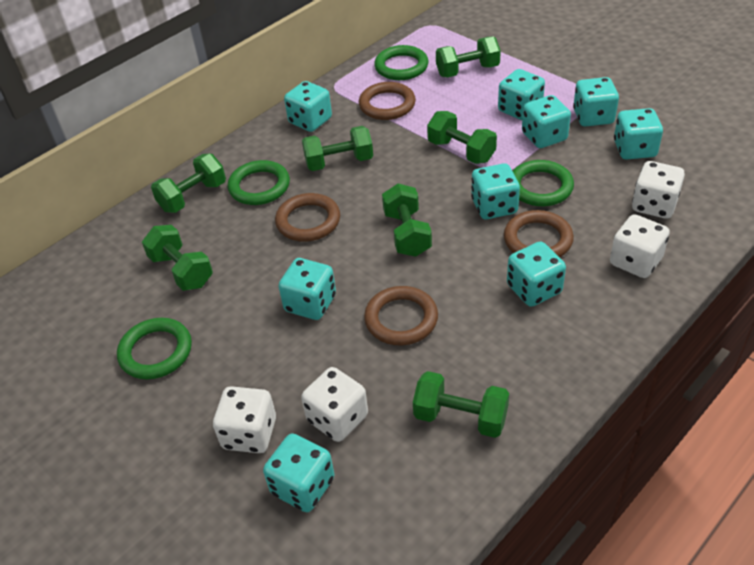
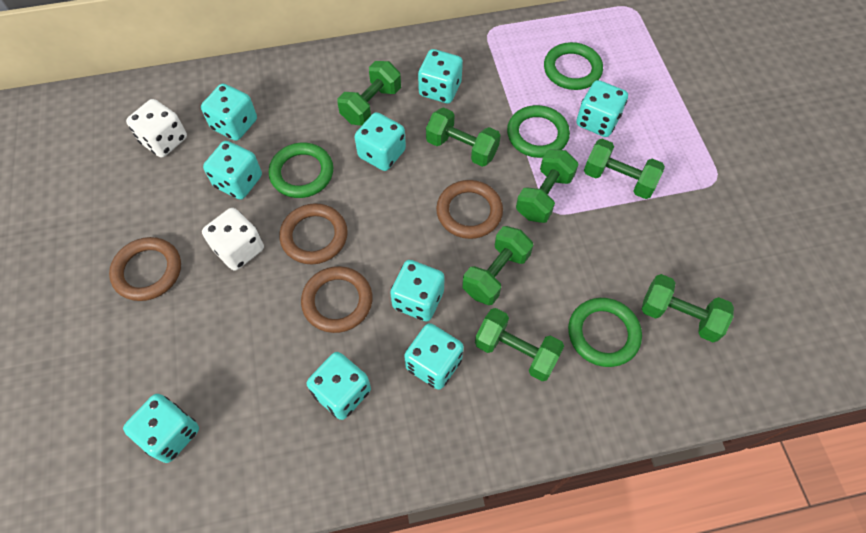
white dice: [213,386,276,453] [301,367,368,442] [610,214,670,278] [632,161,685,219] = 4 -> [126,99,187,157] [202,208,264,271] = 2

